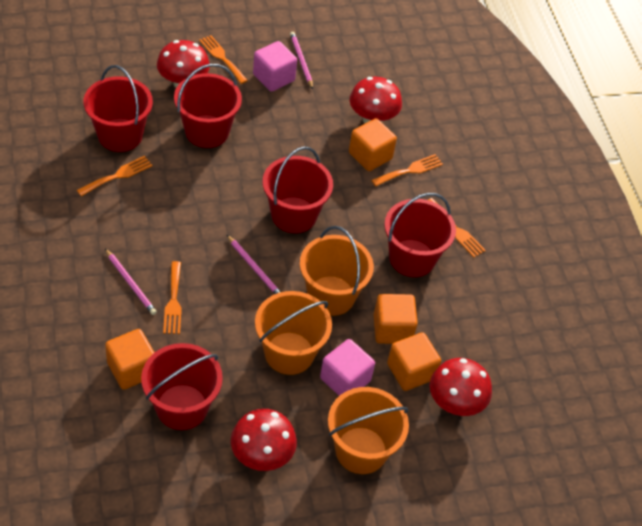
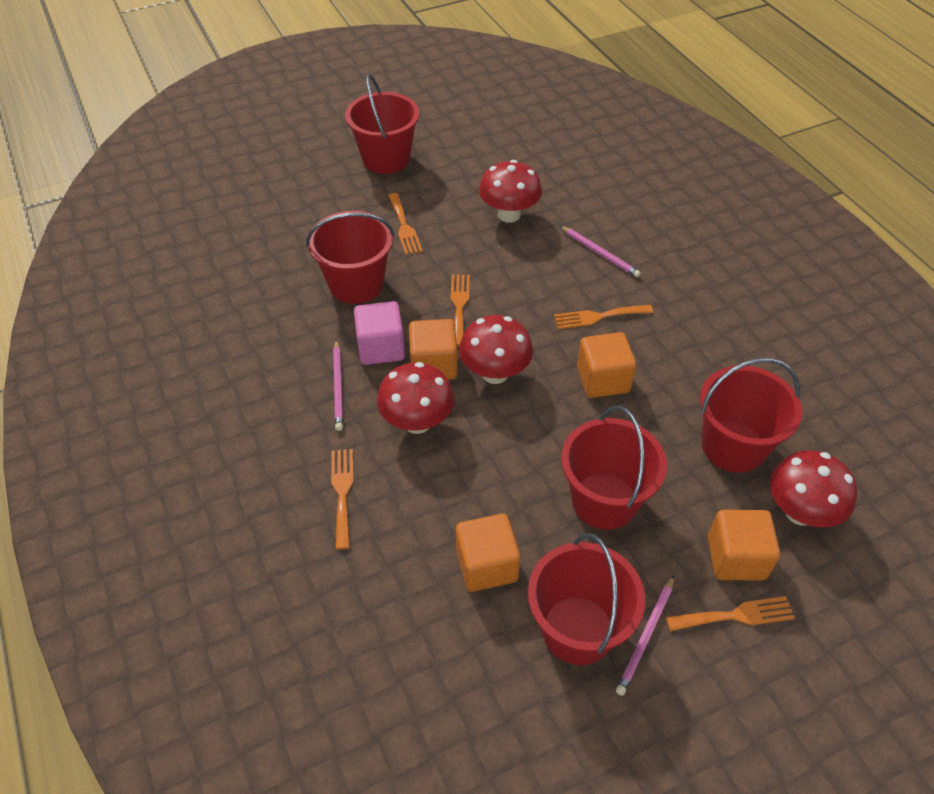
orange bucket: [255,291,332,375] [300,226,374,316] [328,387,409,474] = 3 -> none = 0
pink cube: [253,41,297,92] [320,339,375,396] = 2 -> [354,301,405,365] = 1

